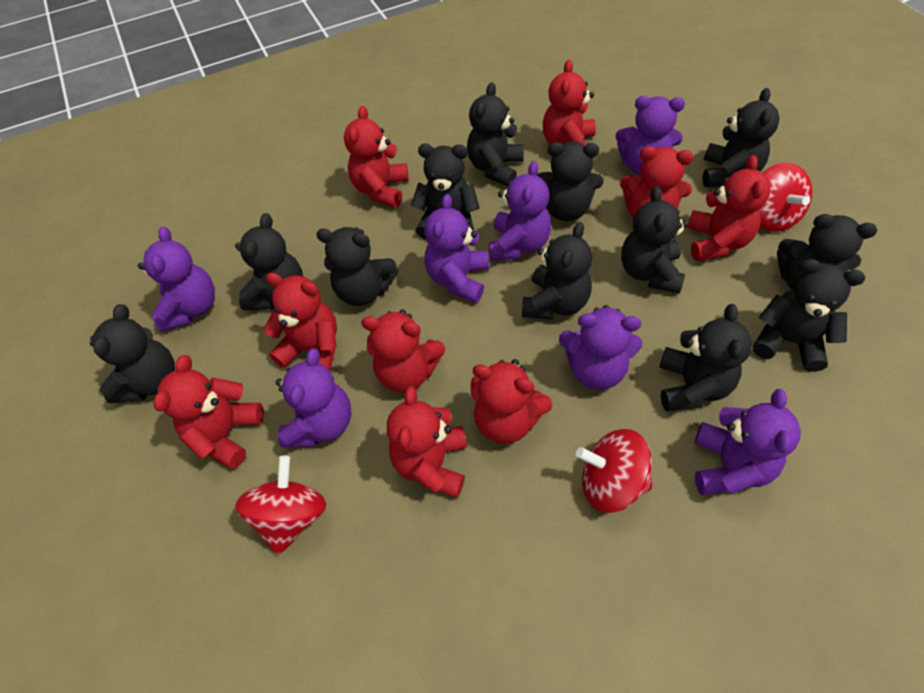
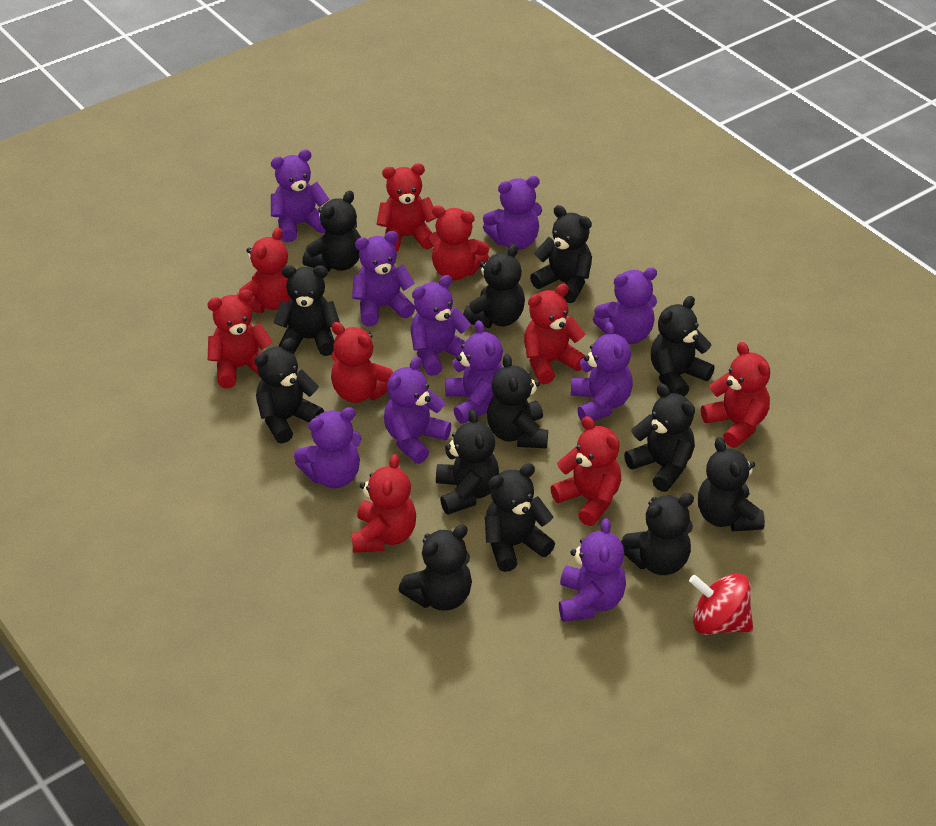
black teddy bear: [90,304,175,403] [235,213,303,311] [316,227,399,306] [411,144,479,240] [467,82,524,186] [522,222,592,320] [536,141,603,221] [621,186,688,294] [659,304,752,412] [702,88,780,187] [753,259,865,372] [777,214,877,290] = 12 -> [255,338,324,443] [273,265,340,356] [302,191,361,272] [398,524,472,611] [436,409,499,515] [463,244,525,328] [485,463,555,572] [487,354,548,449] [530,205,592,303] [621,493,694,575] [624,384,695,492] [651,296,715,397] [698,437,765,531] = 13
purple teddy bear: [138,227,215,332] [276,348,352,447] [424,194,489,303] [489,161,551,261] [559,305,642,390] [615,96,685,176] [694,389,801,495] = 7 -> [271,149,329,242] [294,407,362,488] [352,231,415,326] [384,357,451,464] [410,275,471,376] [445,320,503,424] [483,176,542,250] [559,518,626,622] [571,322,633,421] [593,268,657,344] = 10
red spinning top: [235,456,326,555] [576,429,652,513] [759,163,812,232] = 3 -> [689,573,753,635] = 1

